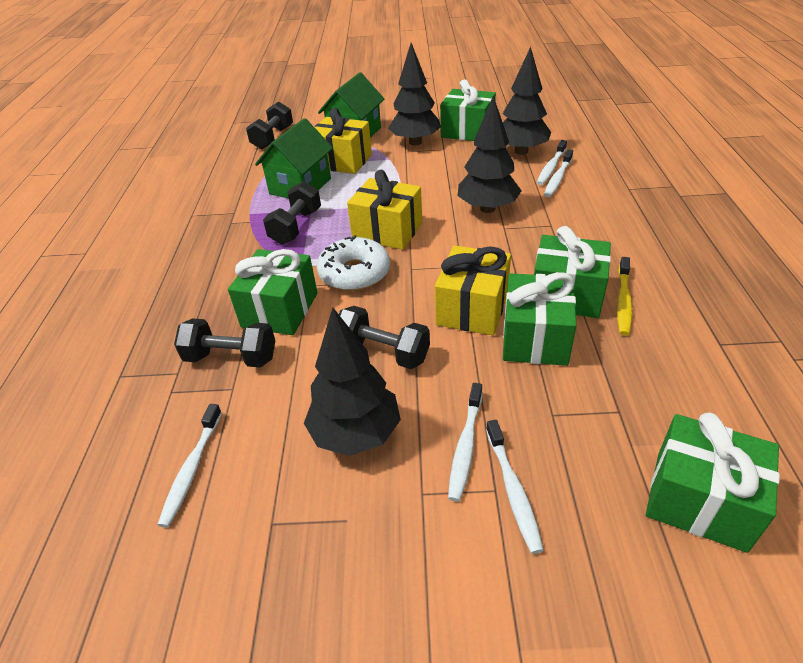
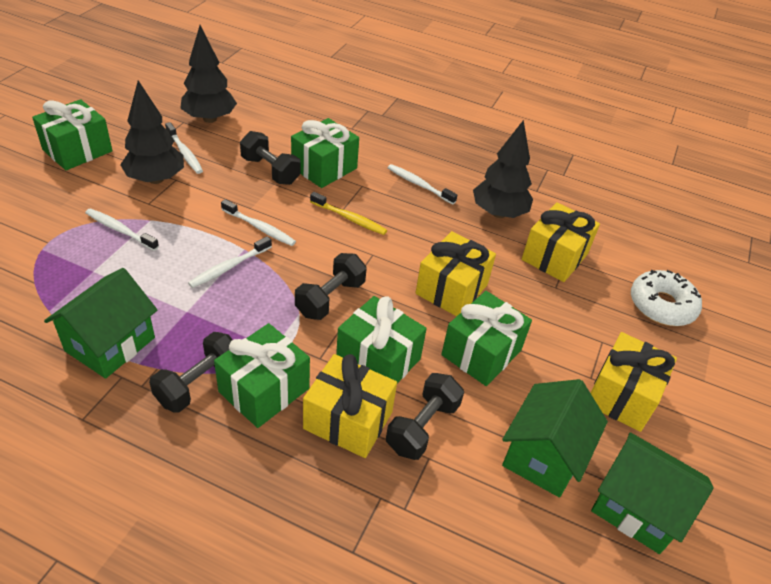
black tree: [304,308,401,456] [388,43,441,145] [458,96,522,213] [503,47,551,155] = 4 -> [120,81,184,184] [180,25,237,123] [473,120,533,218] = 3
green house: [255,118,333,198] [318,72,384,138] = 2 -> [44,268,157,379] [502,379,608,497] [591,432,714,554] = 3
yellow gift: [315,108,372,174] [347,170,422,250] [435,245,511,336] = 3 -> [303,354,397,458] [416,231,496,316] [522,202,600,282] [591,332,677,432] = 4

